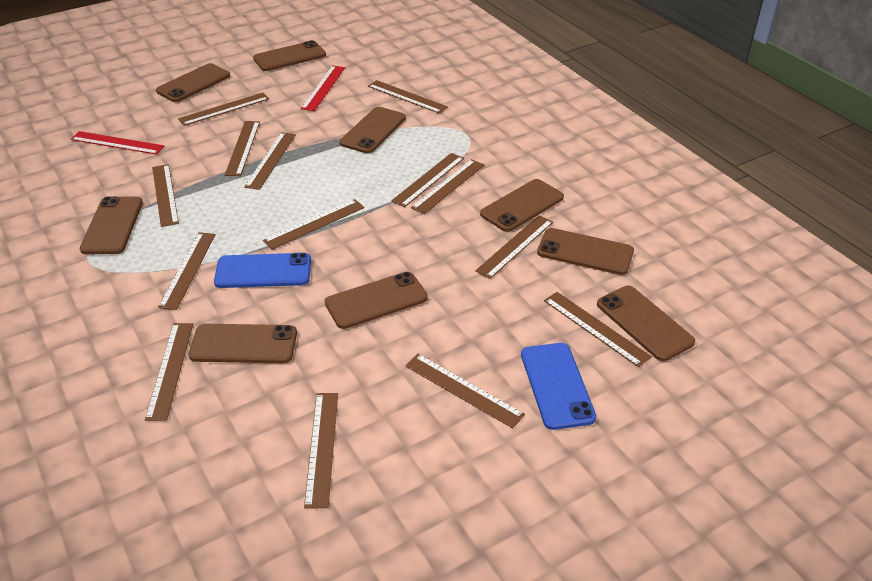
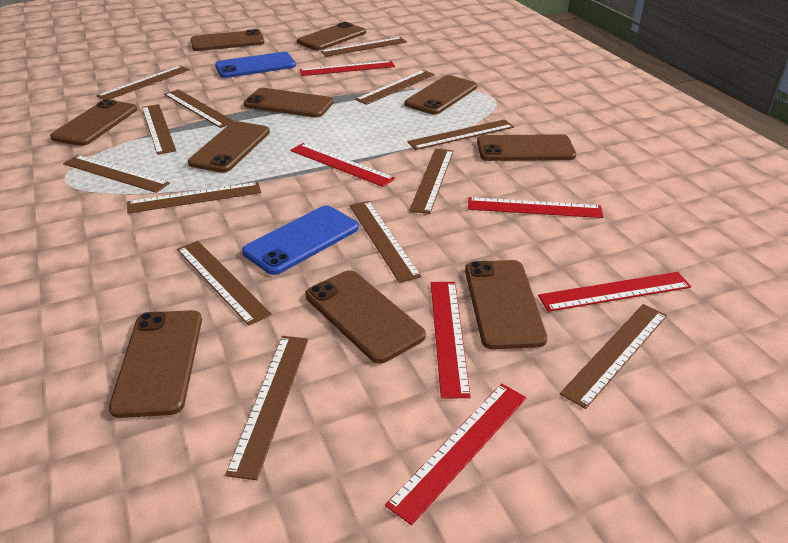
brown phone: [80,196,143,254] [156,63,230,102] [189,324,297,363] [253,40,326,71] [325,272,428,329] [340,107,406,153] [480,179,564,232] [537,228,634,275] [597,286,695,361] = 9 -> [50,99,137,146] [109,310,202,418] [188,121,270,173] [191,29,265,51] [244,88,333,118] [297,22,366,50] [306,270,426,364] [405,75,477,115] [465,260,547,349] [477,134,576,161] = 10
brown ruler: [145,323,193,421] [152,164,179,227] [158,232,216,310] [178,93,269,126] [225,121,260,176] [244,132,296,190] [263,199,365,250] [304,393,338,509] [368,80,448,114] [391,153,464,207] [405,354,525,428] [411,159,485,214] [475,215,553,279] [544,292,652,367] = 14 -> [63,155,170,193] [97,65,190,100] [127,182,261,213] [142,104,176,155] [164,89,235,128] [177,241,271,326] [225,336,308,480] [321,37,407,57] [350,201,421,283] [355,70,435,105] [407,119,514,150] [409,148,454,214] [560,304,667,409] = 13
red ruler: [71,131,164,155] [301,65,345,111] = 2 -> [290,143,395,187] [299,61,395,76] [385,383,526,525] [431,282,471,399] [468,197,603,218] [538,272,691,312] = 6

